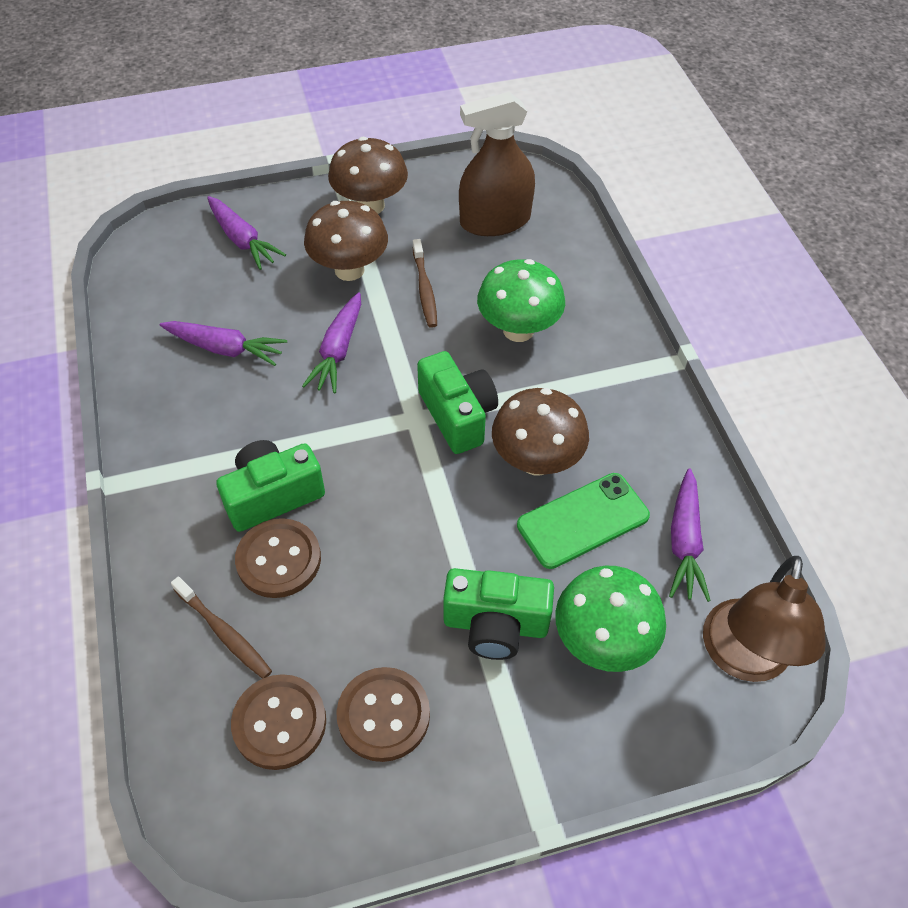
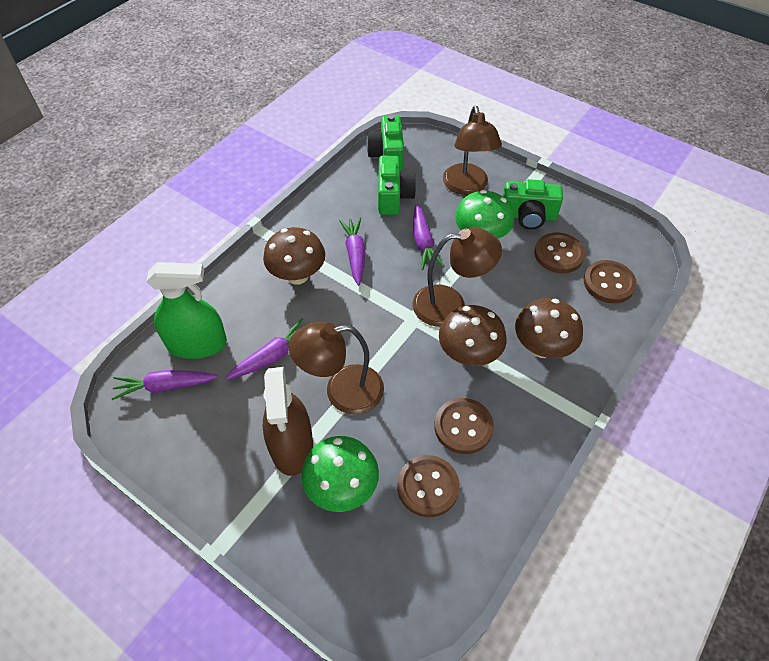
brown button: [231,674,326,770] [235,518,321,598] [336,667,430,762] = 3 -> [397,455,460,517] [434,398,494,454] [534,233,585,273] [584,260,637,303] = 4
brown lamp: [703,556,826,682] = 1 -> [289,322,384,415] [413,228,502,327] [443,106,502,195] = 3
brown toothbrush: [171,576,272,679] [413,239,437,328] = 2 -> none = 0
green phone: [517,473,650,569] = 1 -> none = 0
green spray bottle: none = 0 -> [146,262,227,359] = 1

